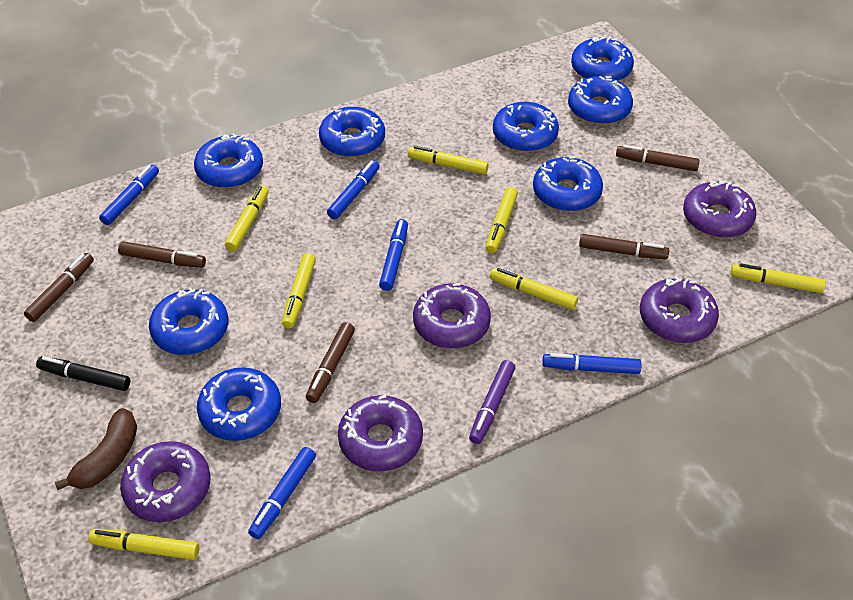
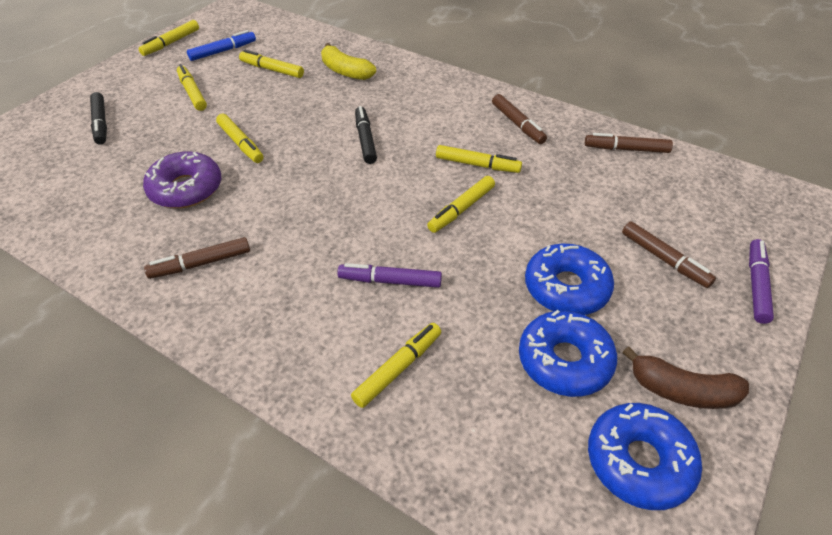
black marker: [36,356,130,391] = 1 -> [90,92,107,145] [355,106,377,164] = 2
blue donut: [149,287,228,355] [194,133,263,188] [197,367,281,441] [319,107,385,157] [493,102,559,152] [533,156,603,211] [568,76,633,125] [571,36,634,81] = 8 -> [519,310,617,397] [525,243,614,315] [588,403,702,510] = 3
blue marker: [99,164,159,225] [248,447,316,539] [327,160,380,219] [379,219,408,291] [542,353,641,374] = 5 -> [187,30,256,61] = 1
brown marker: [24,253,94,322] [118,241,206,268] [306,322,355,403] [579,234,669,259] [616,145,700,171] = 5 -> [144,237,250,279] [492,94,547,144] [585,133,673,153] [622,222,716,288] = 4
purple donut: [120,441,210,522] [338,395,423,471] [413,283,491,349] [640,277,719,343] [683,180,756,238] = 5 -> [143,151,221,208] = 1
purple marker: [469,360,515,444] = 1 -> [337,263,442,288] [749,239,774,324] = 2
yellow banana: none = 0 -> [321,43,376,80] = 1

